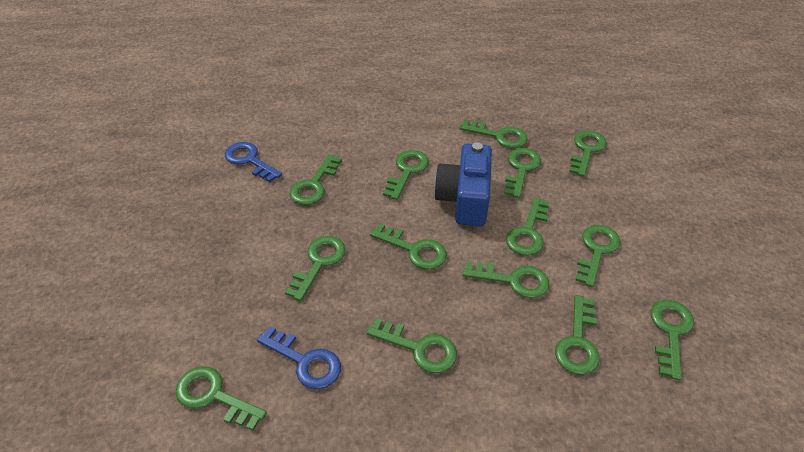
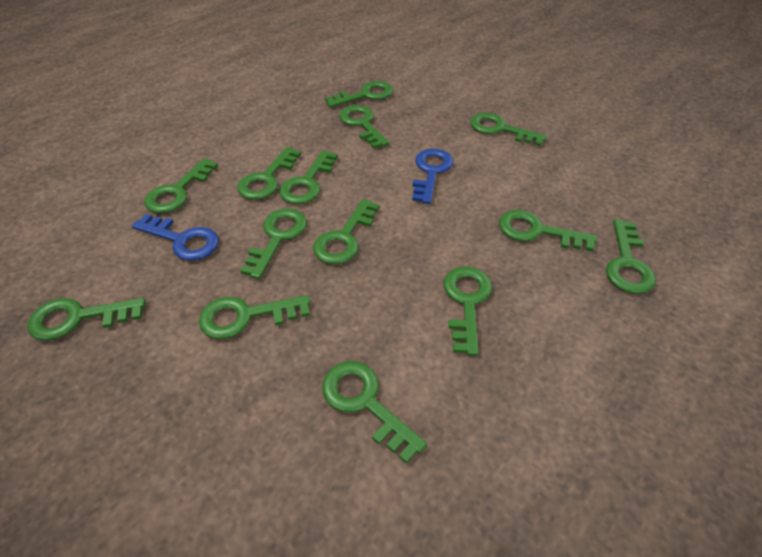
blue camera: [434,142,492,226] = 1 -> none = 0

